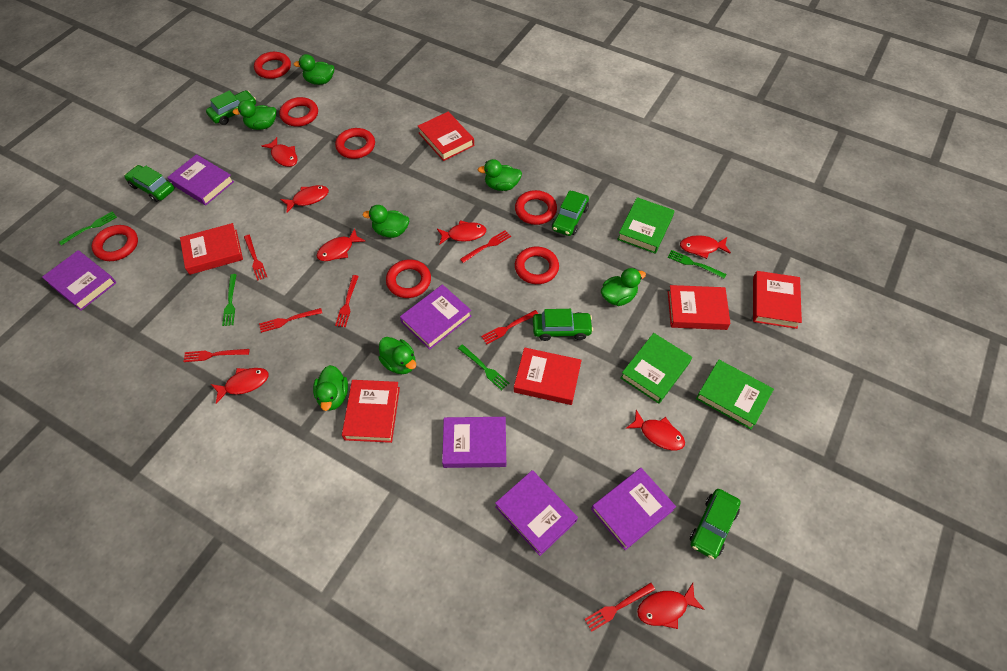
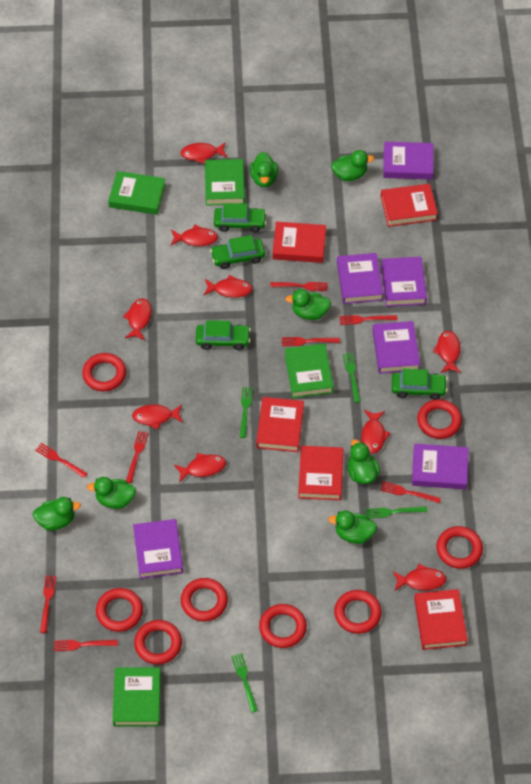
green book: [617,197,675,254] [620,333,692,404] [696,360,774,430] = 3 -> [108,171,166,215] [113,667,161,726] [205,159,245,206] [285,343,334,398] = 4
green car: [124,165,174,202] [206,90,256,125] [533,309,593,341] [552,190,589,236] [690,489,741,559] = 5 -> [196,320,251,350] [210,235,265,269] [214,203,267,232] [392,369,447,400] = 4
red book: [180,223,243,275] [342,380,400,443] [418,112,474,161] [514,347,582,405] [668,285,731,330] [753,271,802,329] = 6 -> [256,397,304,452] [272,222,326,263] [298,446,343,500] [381,184,438,227] [414,589,468,650] = 5
red fish: [211,368,268,404] [262,137,298,167] [280,185,329,213] [317,228,365,261] [437,220,486,245] [626,410,685,450] [637,583,705,629] [680,235,731,259] = 8 -> [123,298,152,340] [132,404,183,429] [171,225,218,246] [174,453,226,483] [181,142,227,164] [204,275,252,298] [361,410,390,454] [393,564,447,591] [433,331,461,373] = 9
red fork: [183,349,249,362] [244,235,267,281] [259,308,322,333] [335,275,359,327] [460,230,511,263] [481,310,538,344] [584,583,655,632] = 7 -> [35,443,88,478] [40,576,56,633] [54,640,118,651] [126,431,148,483] [270,282,327,291] [282,337,340,346] [339,315,397,325] [380,481,441,503] = 8
red ring: [92,225,138,261] [254,52,291,79] [279,97,318,127] [335,128,375,159] [386,260,431,298] [515,190,557,225] [515,247,559,284] = 7 -> [82,353,126,391] [96,588,143,632] [134,620,182,664] [181,578,228,621] [259,604,307,648] [334,590,382,634] [417,399,462,439] [436,526,483,569] = 8

